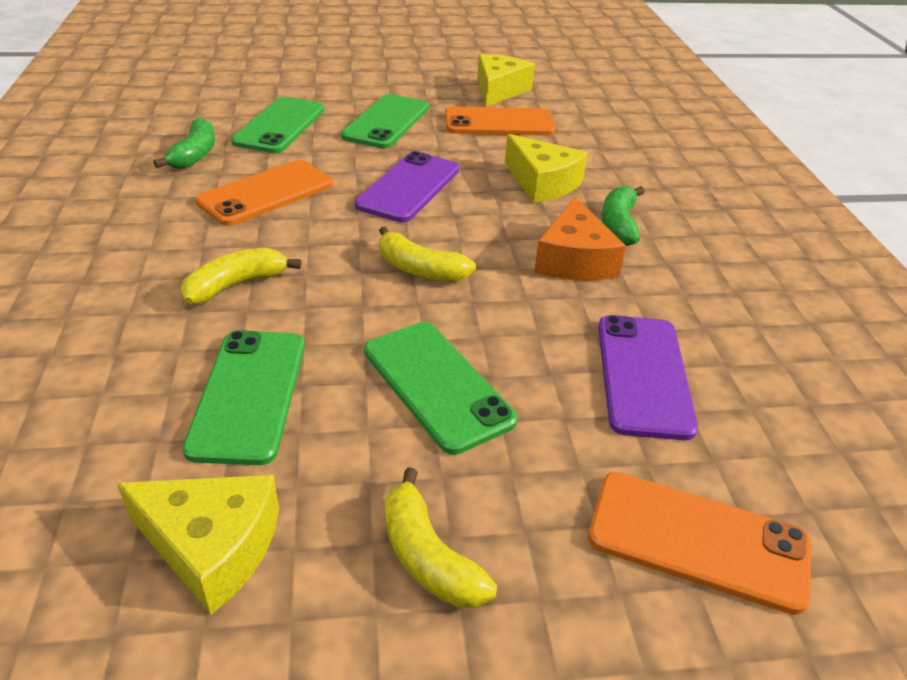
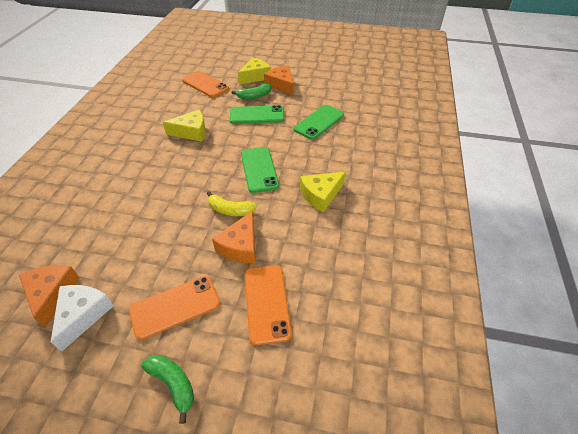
green phone: [182,330,305,465] [231,97,325,153] [341,94,429,149] [364,322,518,455] = 4 -> [230,105,284,124] [241,147,279,193] [294,105,344,140] = 3
orange cheese: [534,197,626,281] = 1 -> [19,265,80,328] [212,211,256,263] [264,66,294,95] = 3
purple phone: [355,151,459,222] [598,315,698,440] = 2 -> none = 0
white cheese: none = 0 -> [51,285,114,352] = 1
yellow banana: [181,248,302,304] [379,226,476,282] [385,467,497,608] = 3 -> [207,191,257,216] = 1

